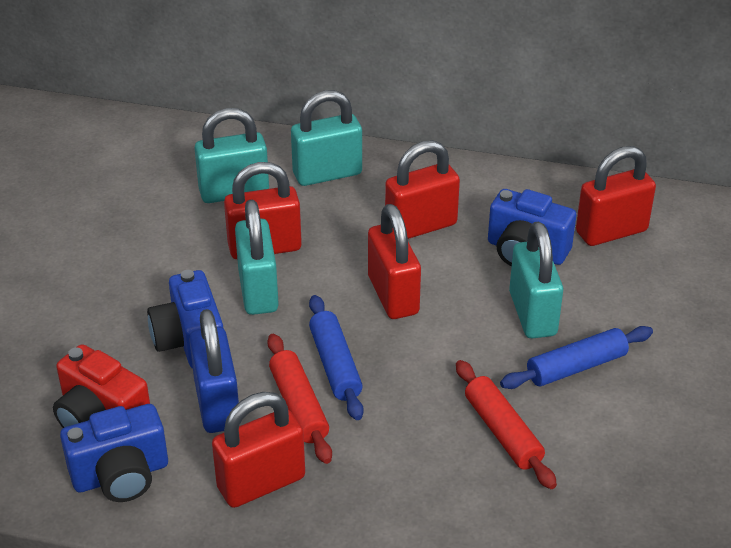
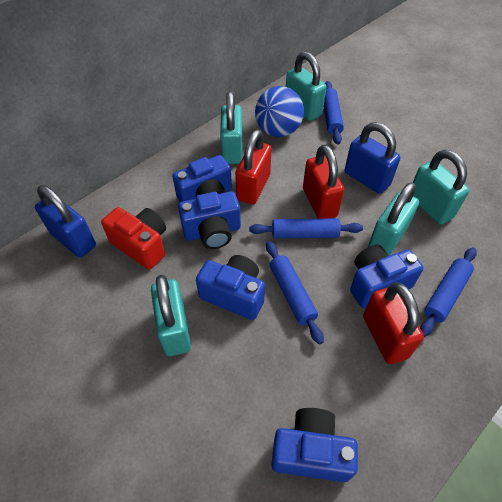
blue ball: none = 0 -> [255,86,304,137] = 1
blue camera: [60,404,168,502] [147,270,223,369] [488,189,576,266] = 3 -> [172,155,232,202] [178,191,241,249] [196,255,265,320] [271,408,358,482] [350,245,423,308] = 5
blue padlock: [189,309,239,433] = 1 -> [35,185,96,257] [345,122,401,194] = 2
blue rolling pin: [309,295,364,420] [500,326,653,389] = 2 -> [249,218,363,238] [266,241,324,344] [324,81,344,145] [420,247,477,337] = 4
red padlock: [212,392,305,508] [224,162,302,259] [368,204,421,319] [385,140,460,239] [576,146,656,246] = 5 -> [235,129,272,204] [303,144,344,219] [363,283,424,364] = 3
red rolling pin: [267,334,332,464] [456,360,557,489] = 2 -> none = 0
turquoise padlock: [194,108,269,203] [235,200,279,315] [291,90,362,186] [509,222,563,339] = 4 -> [151,275,191,356] [220,91,242,164] [286,52,327,121] [368,182,419,256] [413,150,470,225] = 5

